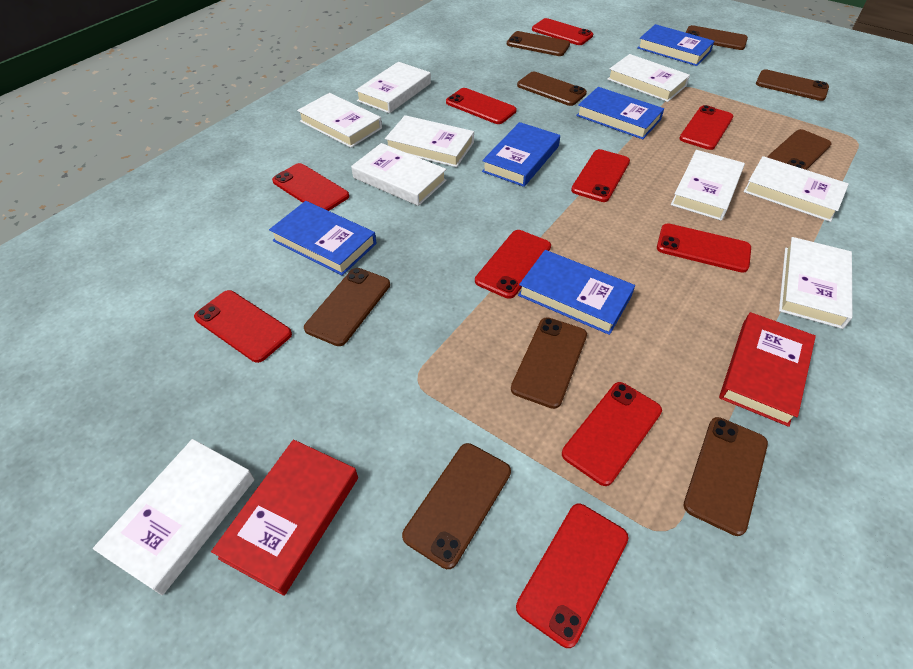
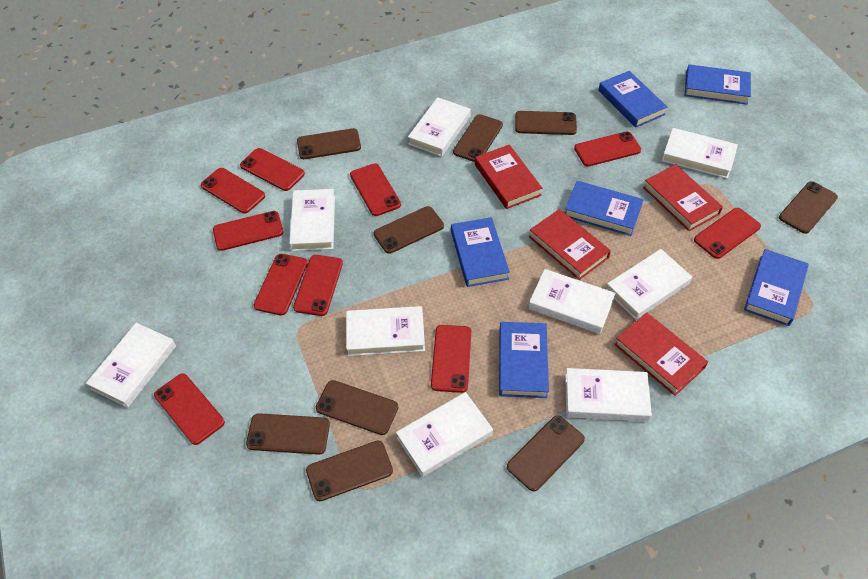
blue book: [269,201,377,276] [482,122,560,187] [518,250,635,335] [576,87,664,139] [638,24,714,66] = 5 -> [451,217,510,287] [499,322,549,398] [565,181,644,236] [598,71,667,128] [685,64,751,104] [744,249,809,326] = 6
red book: [211,439,358,596] [719,312,816,427] = 2 -> [475,145,542,209] [529,209,611,280] [614,312,708,396] [643,164,723,231] = 4

